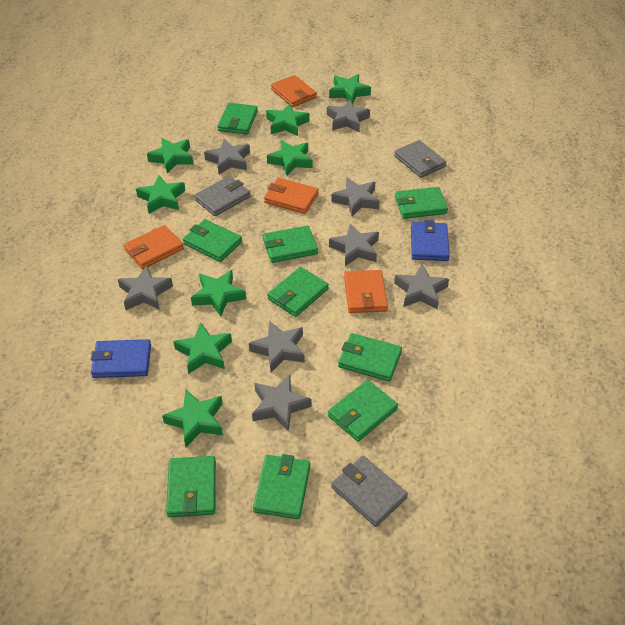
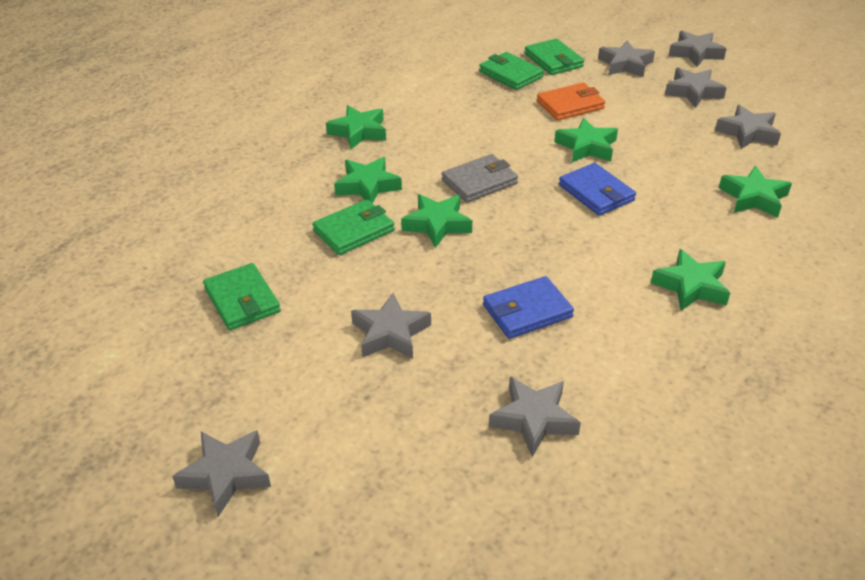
green star: [136,176,186,214] [147,138,193,173] [162,390,223,447] [174,322,232,374] [191,270,246,317] [266,103,309,136] [267,140,313,176] [329,74,371,104] = 8 -> [326,105,386,150] [334,157,402,203] [401,194,472,248] [555,118,618,162] [651,249,730,311] [719,166,792,218] = 6
green wallet: [166,456,216,517] [183,219,242,262] [217,103,258,135] [253,454,310,519] [263,226,318,263] [267,267,329,317] [328,380,398,442] [338,333,402,382] [395,187,448,219] = 9 -> [203,263,281,330] [312,199,395,255] [479,52,544,90] [524,39,584,75] = 4
grey star: [118,265,173,310] [204,139,250,174] [249,321,305,372] [252,375,312,432] [327,100,370,132] [329,223,379,266] [331,178,380,216] [394,264,449,309] = 8 -> [172,430,271,517] [351,293,431,359] [489,377,581,457] [598,41,655,77] [665,67,727,107] [669,31,726,67] [715,105,781,149] = 7
grey wallet: [194,176,251,216] [331,456,408,527] [394,140,446,178] = 3 -> [442,154,518,203] = 1
orange wallet: [124,225,184,269] [264,178,319,214] [271,75,317,107] [344,270,388,313] = 4 -> [537,83,605,121] = 1

